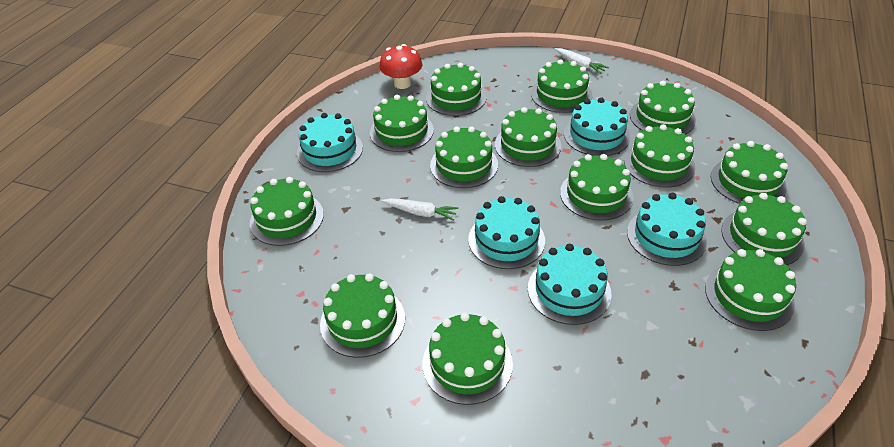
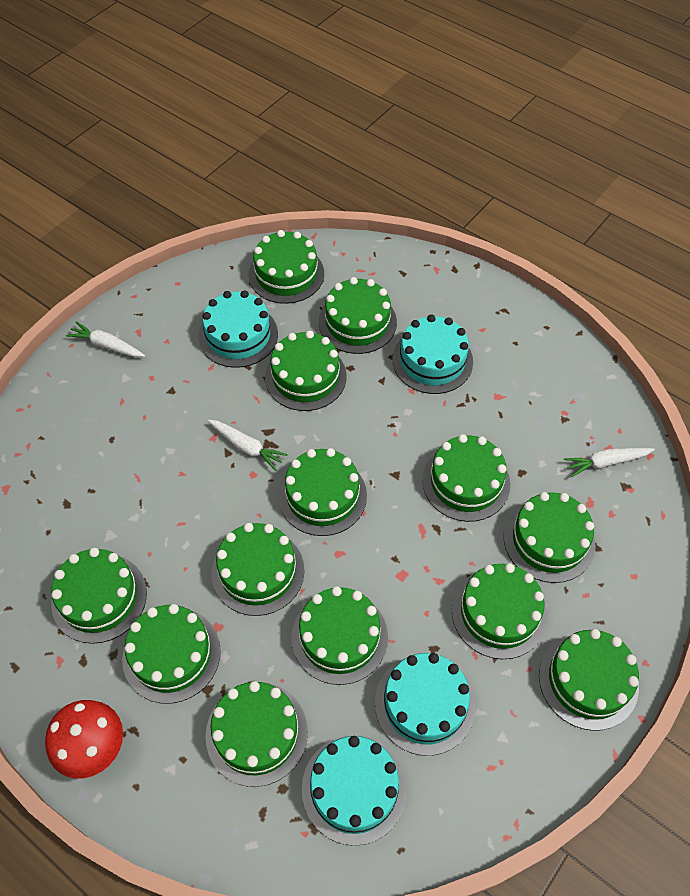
green cake: [250,177,324,246] [320,273,405,358] [370,95,434,152] [422,313,513,405] [426,63,487,116] [430,126,498,188] [495,107,561,167] [531,59,592,113] [560,154,634,221] [624,124,695,188] [630,81,696,134] [705,249,796,331] [711,141,788,204] [721,193,807,265] = 14 -> [51,548,147,644] [122,604,221,704] [205,681,308,787] [211,523,304,616] [248,230,324,304] [265,331,347,411] [278,448,367,536] [291,586,388,685] [318,277,397,354] [422,434,510,522] [452,563,547,659] [504,492,596,583] [539,629,639,731] = 13
turquoise cake: [297,113,363,172] [468,196,545,269] [528,244,612,325] [564,97,630,156] [627,193,707,266] = 5 -> [199,290,278,368] [302,735,407,846] [375,653,475,756] [392,314,473,394] = 4
white carrot: [382,198,459,221] [555,48,609,74] = 2 -> [66,321,145,357] [208,420,288,471] [564,448,655,477] = 3

